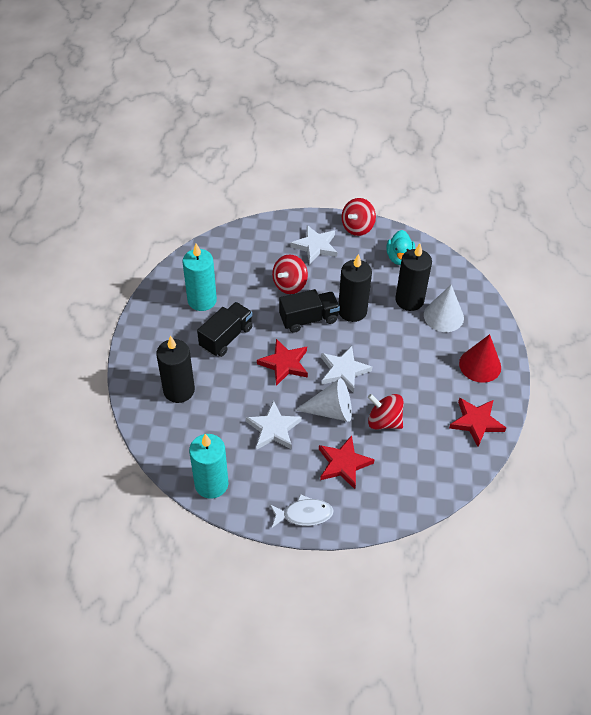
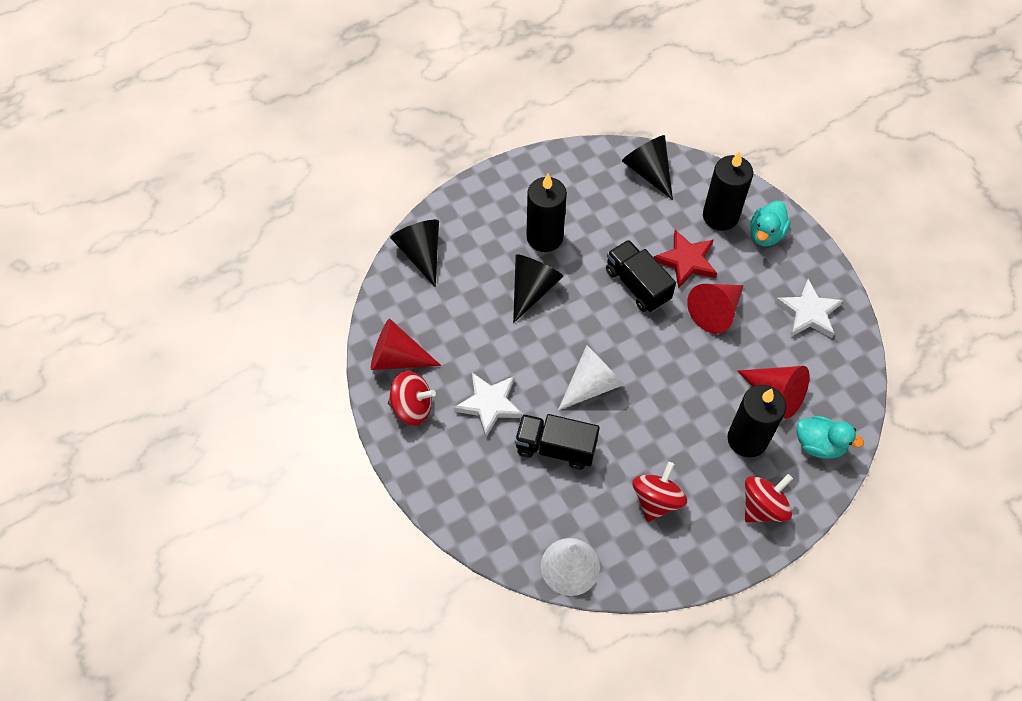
black cone: none = 0 -> [390,220,439,287] [513,254,564,323] [622,135,673,200] = 3
red cone: [459,334,501,383] = 1 -> [371,319,441,370] [687,284,744,334] [737,366,809,419] = 3
red star: [257,339,308,386] [319,435,375,489] [449,398,506,447] = 3 -> [654,230,717,289] = 1
turquoise candle: [182,243,217,311] [189,434,228,499] = 2 -> none = 0
turquoise duck: [387,230,415,265] = 1 -> [750,201,791,246] [797,416,864,459] = 2
white fish: [270,494,334,528] = 1 -> none = 0
white star: [246,400,302,450] [291,225,337,264] [321,346,372,393] = 3 -> [454,373,523,437] [775,279,843,338] = 2

